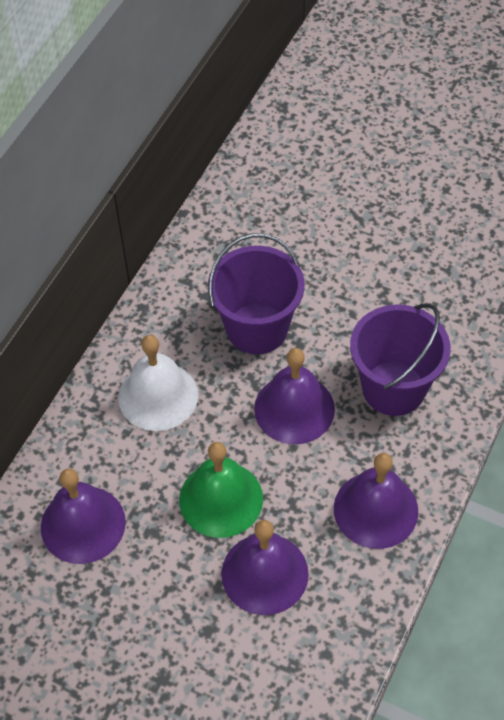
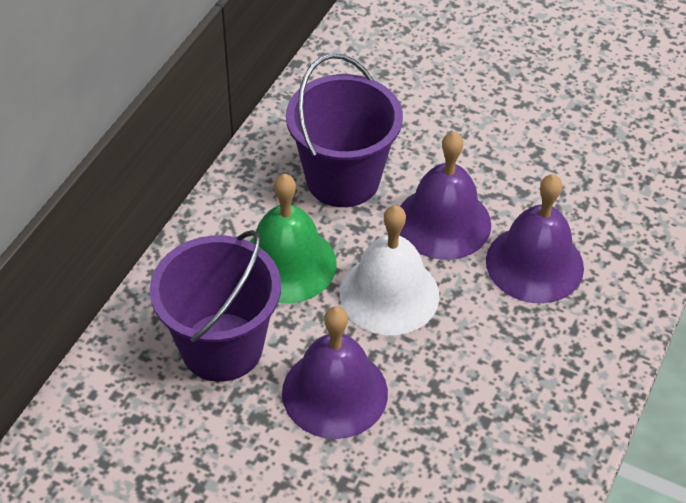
purple bell: [41,468,126,564] [221,520,309,615] [254,348,335,444] [334,453,418,549] = 4 -> [282,306,388,439] [400,131,491,260] [486,174,584,303] = 3

